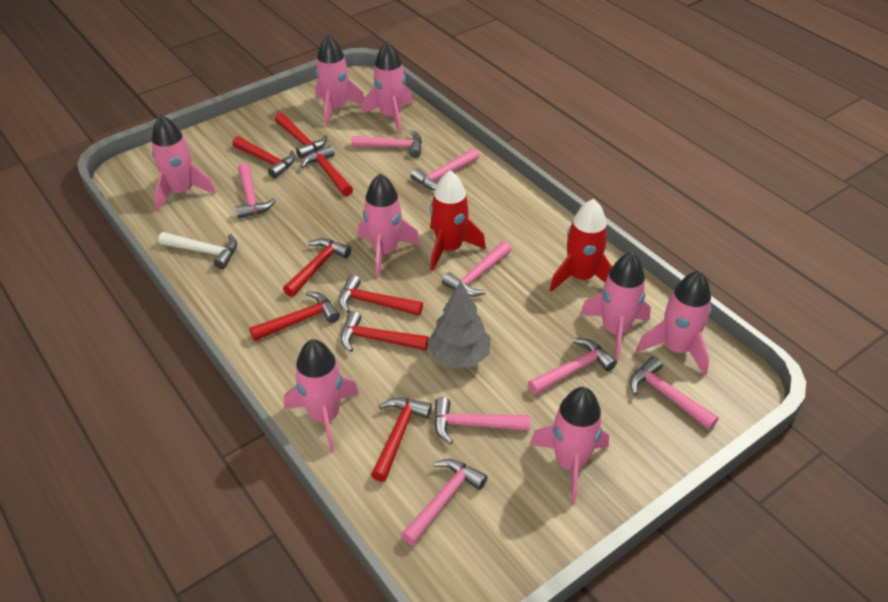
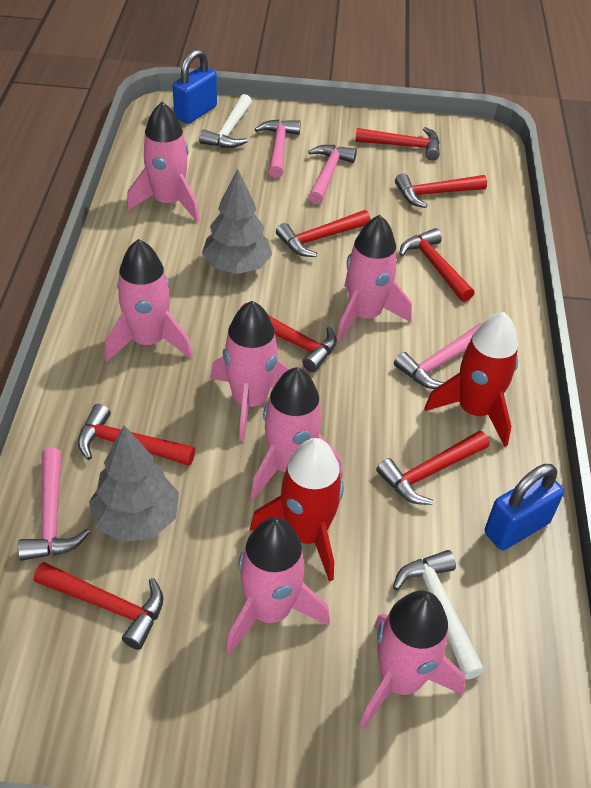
blue padlock: none = 0 -> [173,49,217,124] [485,464,564,550] = 2
grey tree: [427,281,491,368] = 1 -> [89,425,179,542] [202,168,272,274] = 2
pink hammer: [235,163,276,219] [352,130,422,158] [401,459,487,546] [411,149,479,190] [434,397,530,444] [442,241,512,297] [528,338,617,395] [630,356,719,430] = 8 -> [18,448,90,561] [255,119,301,178] [308,145,357,204] [394,323,482,389] = 4
pink rocket: [152,115,216,211] [284,339,359,452] [315,34,364,127] [358,174,420,277] [361,41,413,134] [530,387,609,503] [580,252,651,361] [636,270,711,376] = 8 -> [105,239,193,362] [127,102,200,222] [210,301,291,441] [226,517,330,654] [251,367,343,499] [337,215,412,342] [360,590,465,729] = 7
white hammer: [158,232,237,269] = 1 -> [199,94,252,148] [393,550,484,679] = 2

